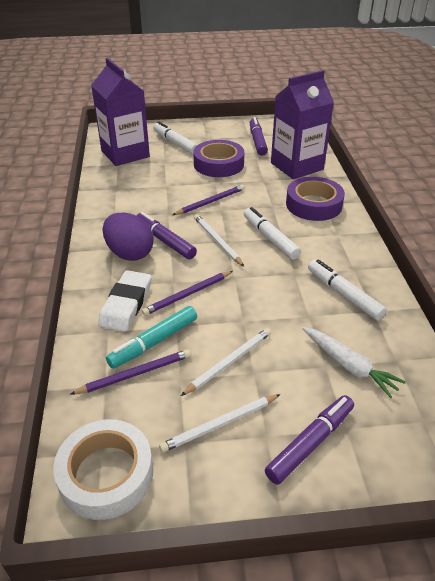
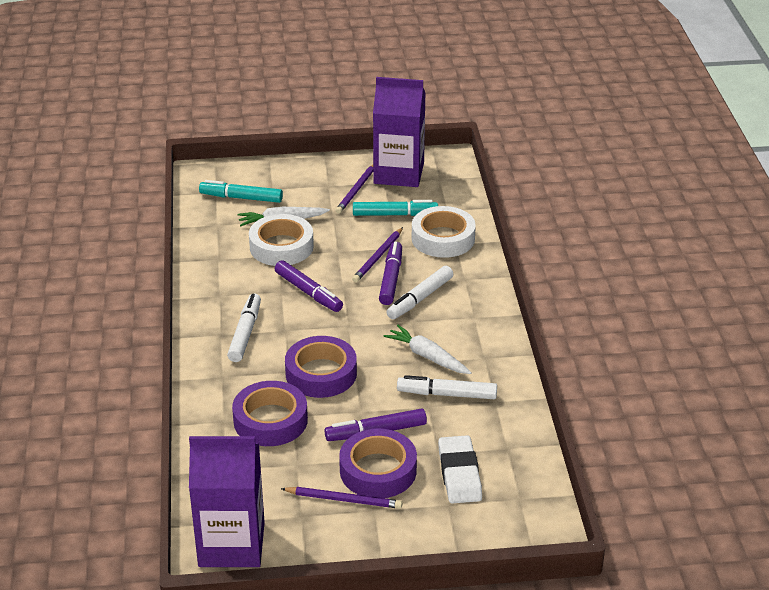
purple egg: [102,213,154,261] = 1 -> none = 0
purple tape: [193,140,245,177] [286,177,345,221] = 2 -> [232,381,308,446] [285,336,357,398] [339,428,417,498] = 3
turquoise marker: [106,306,197,369] = 1 -> [199,180,283,203] [353,200,438,216] = 2
white carrot: [302,327,406,398] = 1 -> [238,207,330,226] [383,325,472,374] = 2
white pencil: [159,394,281,453] [181,328,271,396] [194,214,244,267] = 3 -> none = 0
white tape: [53,419,153,520] = 1 -> [249,214,314,266] [412,206,476,258] = 2

